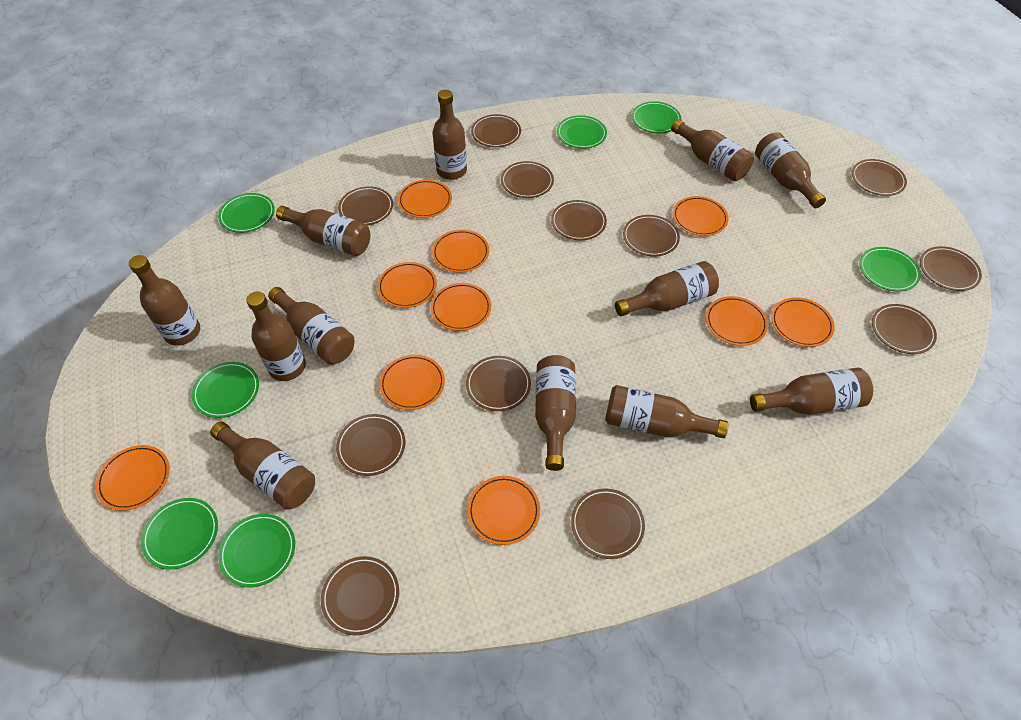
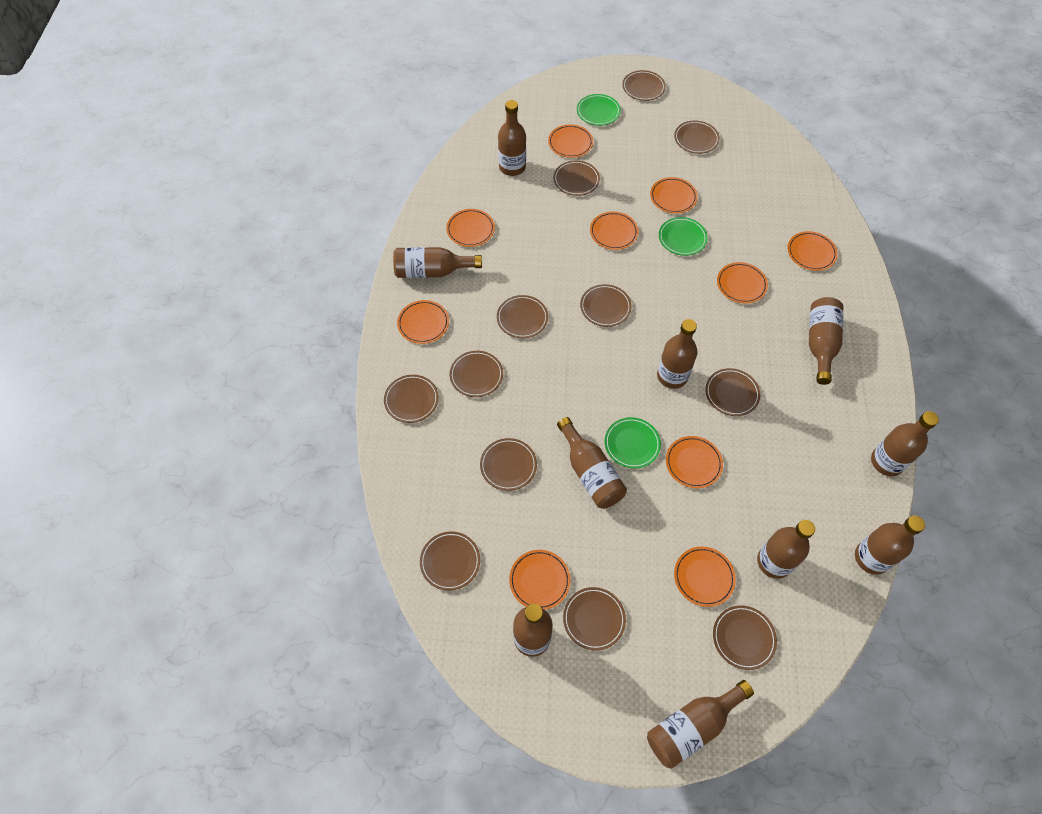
brown bottle: [129,255,200,346] [210,421,315,510] [246,291,306,381] [268,287,355,365] [276,206,370,256] [432,90,467,180] [535,355,576,471] [605,385,728,438] [615,261,719,316] [671,119,754,181] [750,368,873,415] [755,132,826,208] = 12 -> [393,247,482,278] [498,100,526,176] [513,603,553,657] [557,417,627,509] [647,680,754,769] [657,319,697,389] [757,520,815,579] [809,297,843,385] [855,515,925,575] [871,411,939,476] = 10
green plate: [141,498,218,570] [192,362,259,418] [218,193,275,233] [218,514,295,587] [557,115,607,149] [632,101,681,133] [859,247,921,292] = 7 -> [577,94,621,126] [605,417,661,468] [659,217,708,256] = 3

